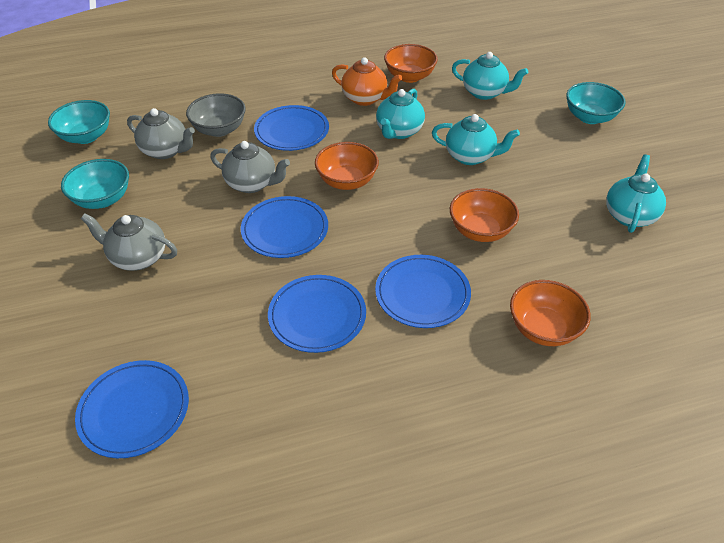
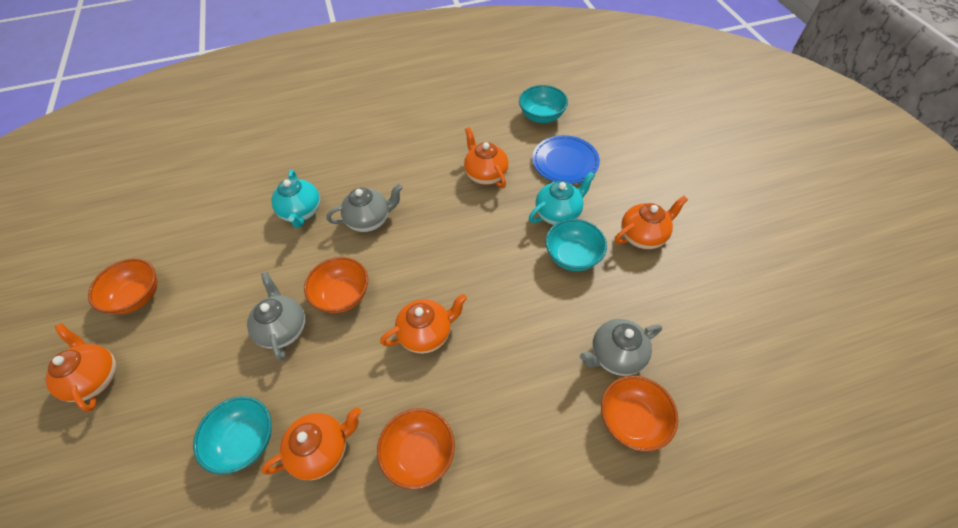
blue plate: [75,360,189,458] [241,196,328,258] [254,105,329,151] [268,275,366,353] [375,255,471,328] = 5 -> [532,135,600,184] = 1
grey bowl: [186,93,246,137] = 1 -> none = 0
orange teapot: [332,57,402,106] = 1 -> [46,323,116,411] [261,407,361,480] [380,294,467,354] [464,127,509,188] [615,196,688,249] = 5
turquoise teapot: [376,89,425,139] [432,114,520,165] [452,52,528,100] [606,155,666,233] = 4 -> [271,170,320,228] [529,171,595,225] = 2

